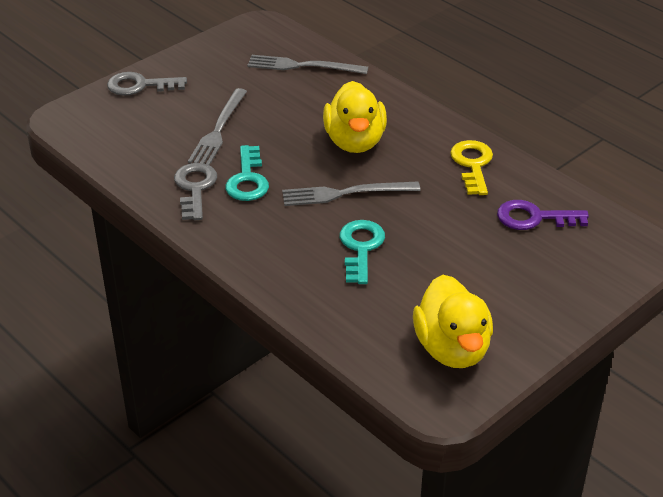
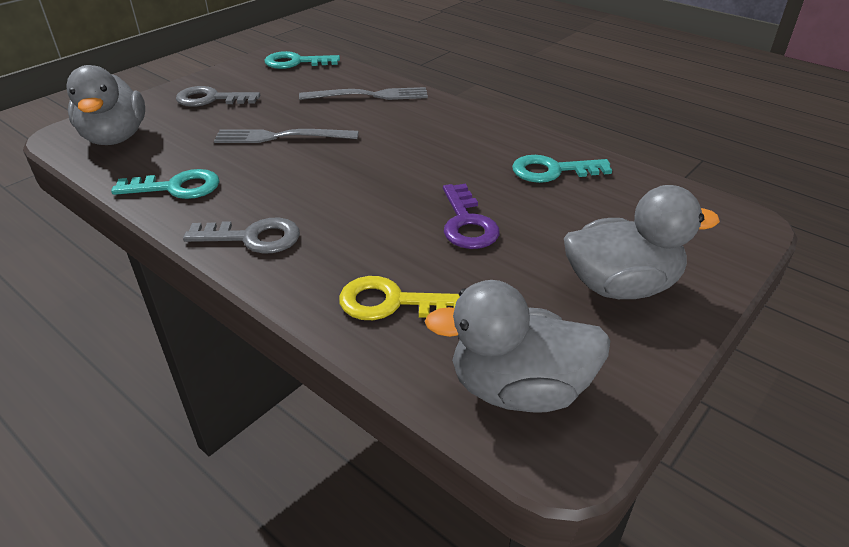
grey duck: none = 0 -> [67,65,145,145] [424,280,610,413] [564,185,720,299] = 3
grey fork: [188,88,247,165] [247,55,368,74] [282,182,420,206] = 3 -> [214,129,358,143] [299,87,428,100] = 2
turquoise key: [225,145,269,201] [340,220,385,284] = 2 -> [111,169,219,199] [264,51,340,69] [512,155,612,183] = 3
yellow duck: [323,81,387,153] [413,275,493,368] = 2 -> none = 0

